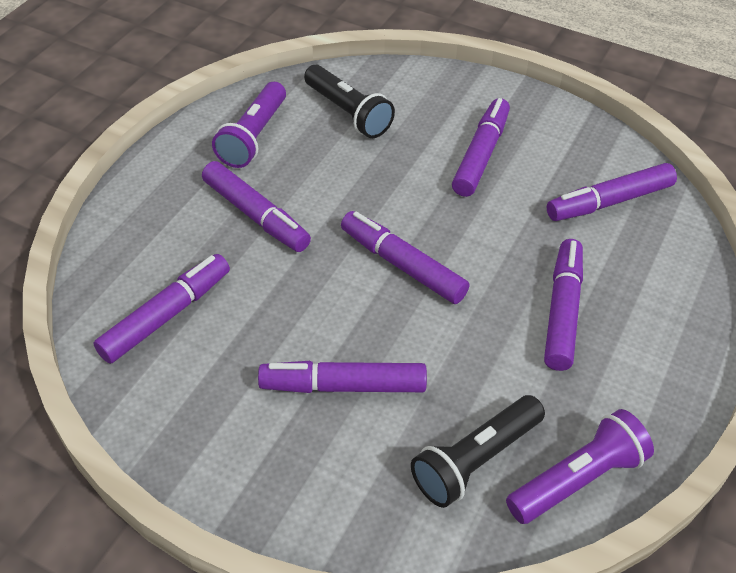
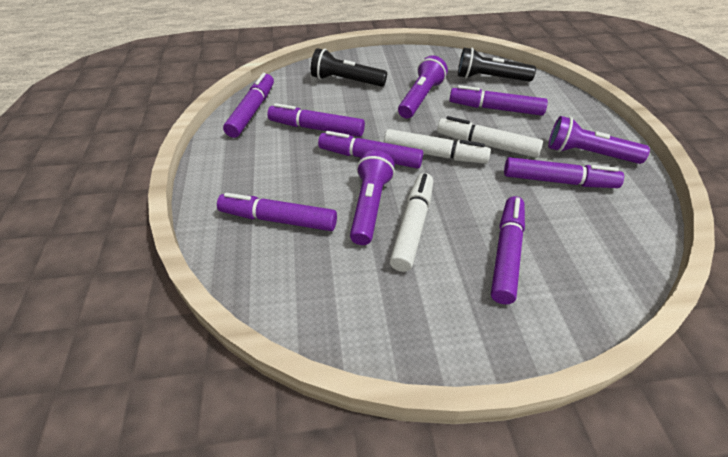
purple flashlight: [212,82,286,168] [506,409,654,524] = 2 -> [350,150,395,245] [398,55,448,118] [548,116,650,164] = 3
white marker: none = 0 -> [384,129,491,164] [390,173,433,272] [437,116,543,158] = 3

